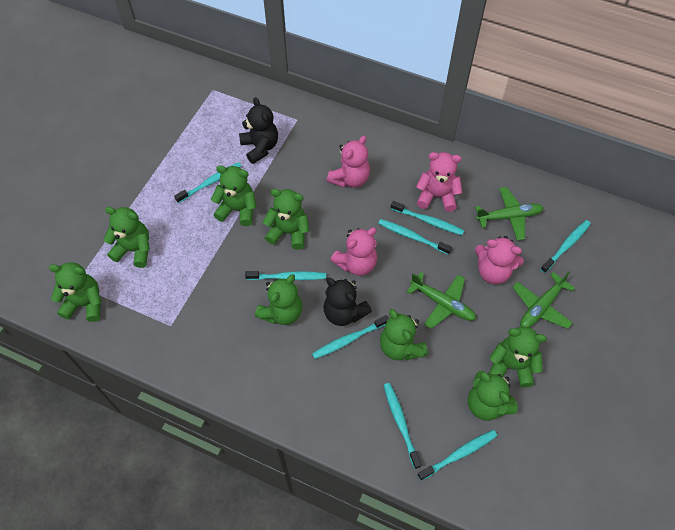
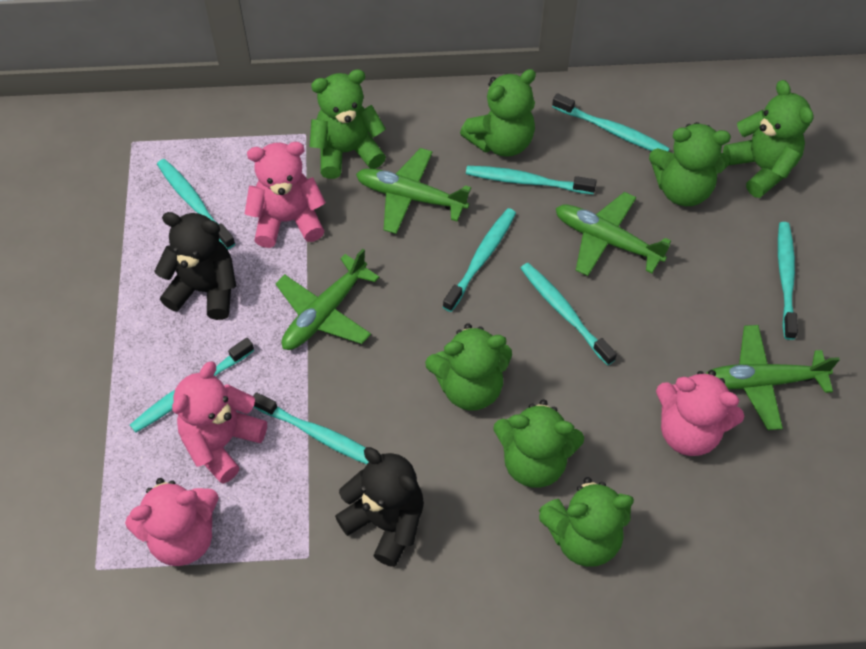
green plane: [406,272,476,329] [475,187,544,240] [513,271,575,329] = 3 -> [275,249,379,350] [356,148,471,234] [556,192,671,276] [706,325,840,430] = 4
green teddy bear: [49,262,102,322] [103,207,150,268] [211,165,256,226] [255,274,302,325] [263,189,309,250] [380,309,428,360] [468,371,518,421] [489,327,547,387] = 8 -> [309,69,386,179] [425,323,512,411] [460,69,536,157] [493,399,584,488] [539,477,634,567] [649,122,731,206] [723,80,814,198] = 7

